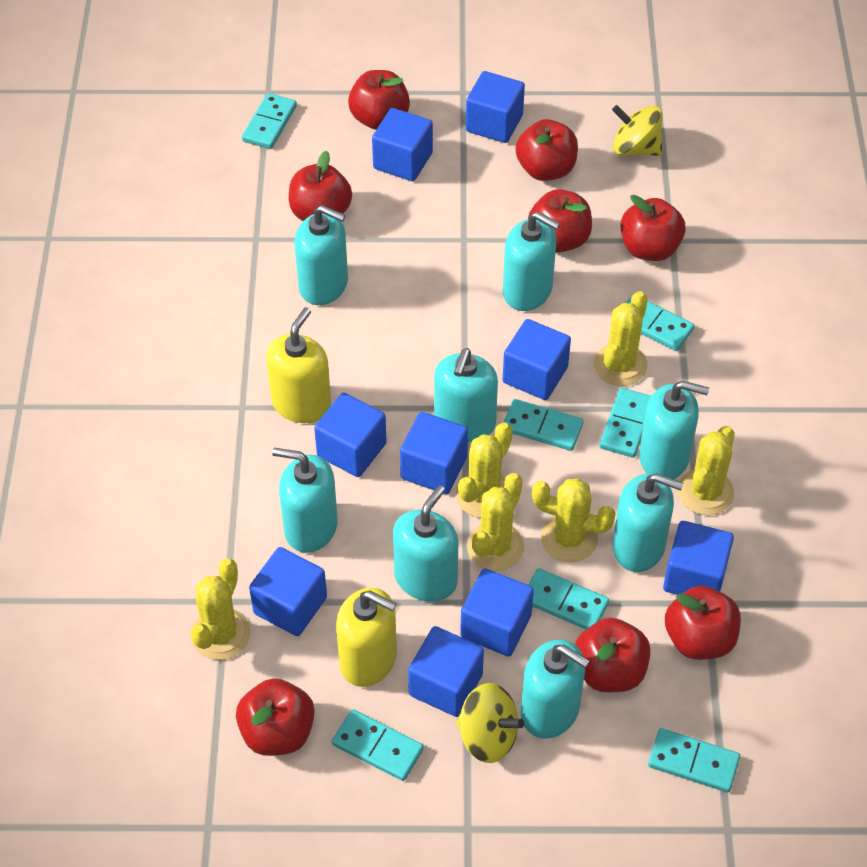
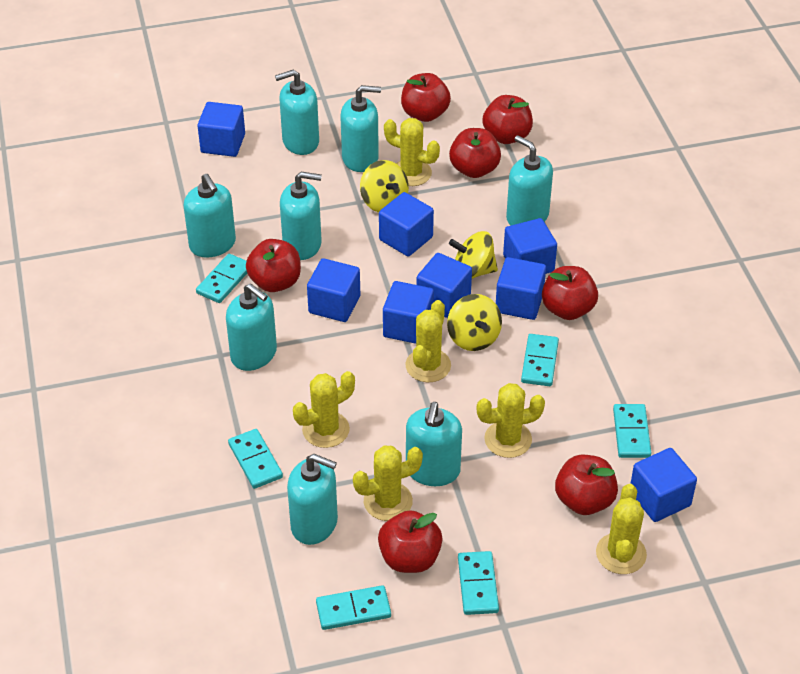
blue cube: [249,547,327,636] [314,393,387,477] [372,108,433,181] [400,412,468,494] [408,626,484,717] [460,568,534,657] [466,71,525,143] [503,319,571,400] [663,521,734,595] = 9 -> [197,102,245,157] [307,258,360,322] [379,192,434,256] [383,281,434,344] [416,253,472,318] [496,257,546,320] [503,218,557,274] [630,448,697,522] = 8
red apple: [236,678,315,756] [289,151,352,221] [348,70,410,130] [515,119,578,181] [528,189,592,253] [575,617,650,693] [620,195,686,261] [665,586,741,660] = 8 -> [246,239,301,292] [378,510,442,573] [401,73,451,122] [449,128,501,178] [482,95,533,144] [542,266,598,320] [555,455,618,515] = 7
turquoise domino: [242,93,297,149] [332,709,424,781] [503,399,584,451] [528,568,609,630] [599,388,651,458] [626,296,695,351] [648,728,740,793] = 7 -> [196,254,247,303] [228,429,283,489] [316,585,391,630] [458,551,499,615] [521,334,559,386] [613,404,651,458] = 6
yellow soap dispenser: [266,307,331,423] [336,588,397,687] = 2 -> none = 0
yellow spinning top: [456,683,524,763] [612,105,662,156] = 2 -> [360,160,409,212] [447,294,502,351] [449,231,498,279] = 3

